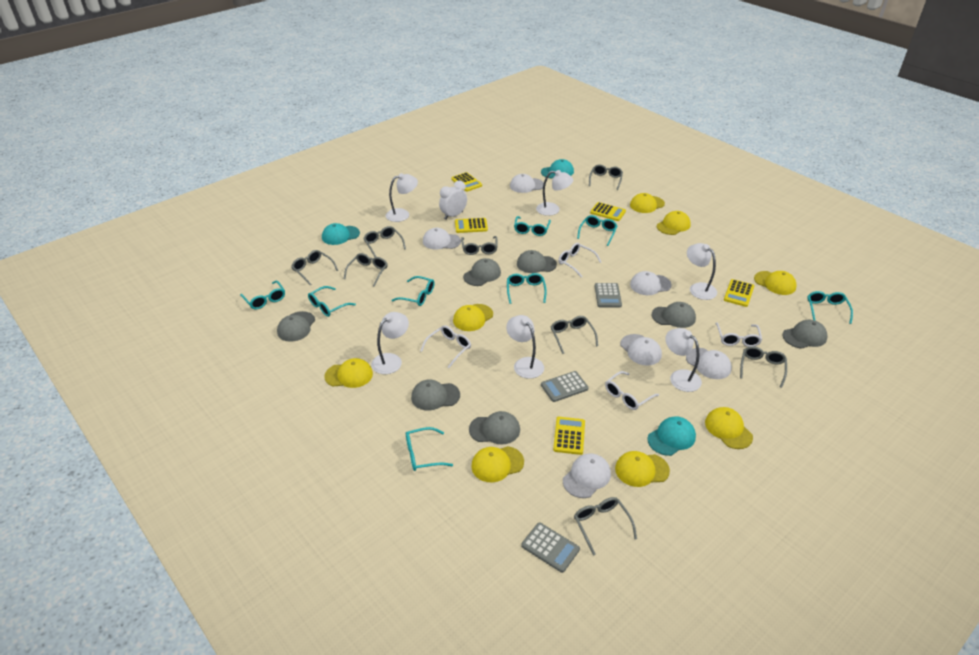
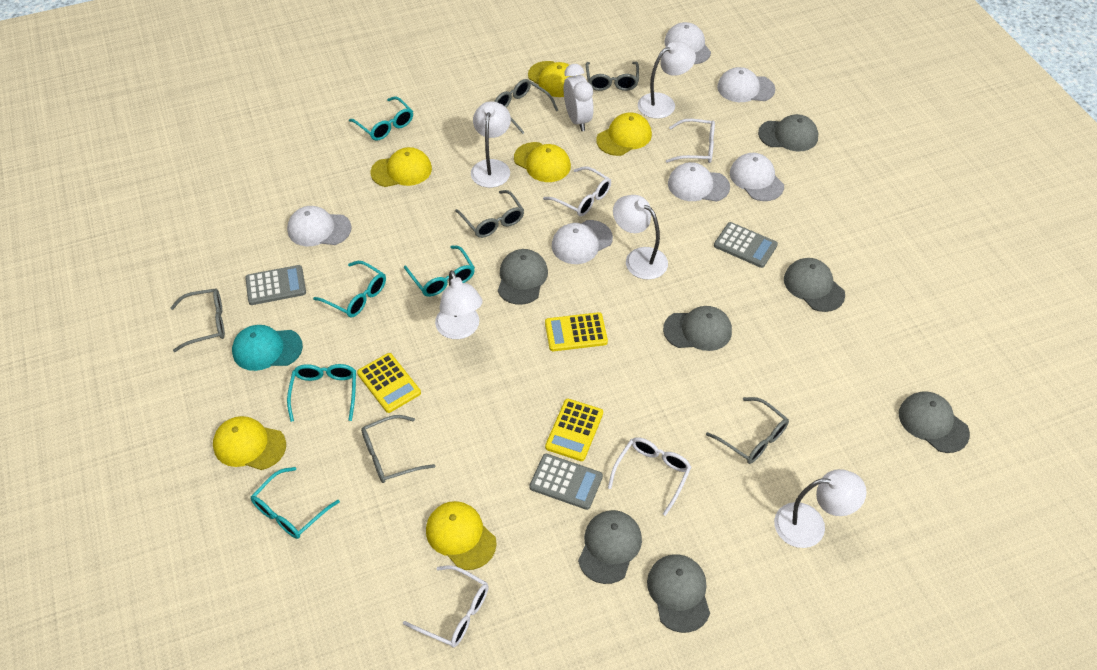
grey glasses: [291,250,338,285] [344,253,388,287] [363,226,406,257] [461,236,498,255] [551,316,598,354] [574,497,637,556] [589,164,623,190] [740,346,787,388] = 8 -> [170,288,225,352] [361,415,435,483] [455,190,524,238] [494,79,558,134] [586,62,639,91] [706,397,789,464] = 6
turquoise cap: [322,223,360,245] [541,159,574,179] [647,416,696,456] = 3 -> [232,325,303,371] = 1
turquoise glasses: [240,281,285,309] [308,286,356,317] [391,276,435,306] [406,427,453,471] [507,273,547,304] [514,216,551,236] [577,215,617,246] [807,291,853,324] = 8 -> [251,467,340,539] [287,364,356,422] [313,261,386,317] [349,96,413,141] [404,246,475,297] = 5
white lamp: [371,312,409,374] [386,173,418,222] [506,315,544,379] [536,170,573,216] [665,328,702,392] [687,243,717,300] = 6 -> [435,270,483,339] [471,101,511,188] [613,195,668,280] [638,41,696,119] [774,469,867,548] = 5
yellow calculator: [451,172,482,191] [455,218,488,233] [553,417,585,455] [590,202,626,221] [724,279,754,307] = 5 -> [357,353,421,413] [545,312,608,351] [545,399,603,461] = 3
yellow cap: [325,358,373,388] [453,304,493,331] [471,446,524,482] [615,451,670,487] [630,193,665,213] [657,211,691,235] [705,407,753,449] [754,271,796,295] = 8 -> [213,416,286,470] [371,147,432,187] [426,501,497,570] [514,142,571,182] [528,61,571,97] [596,112,652,156] = 6

